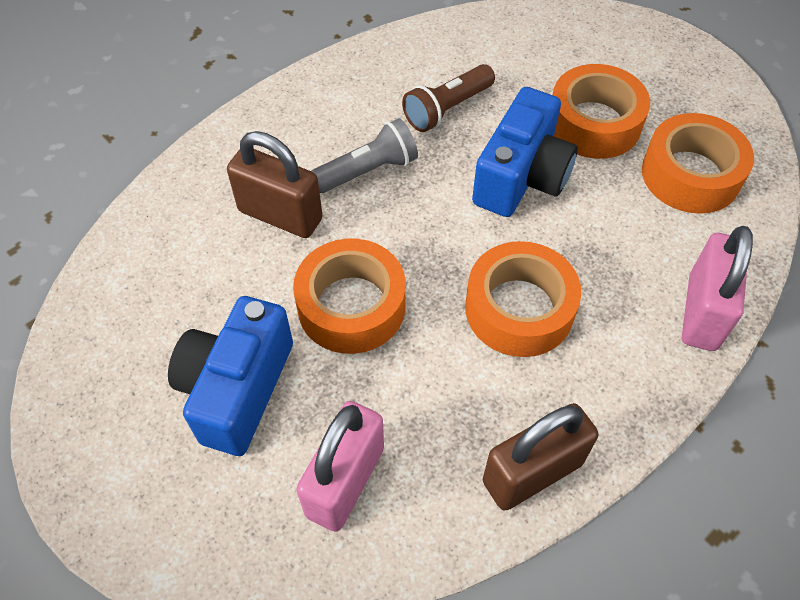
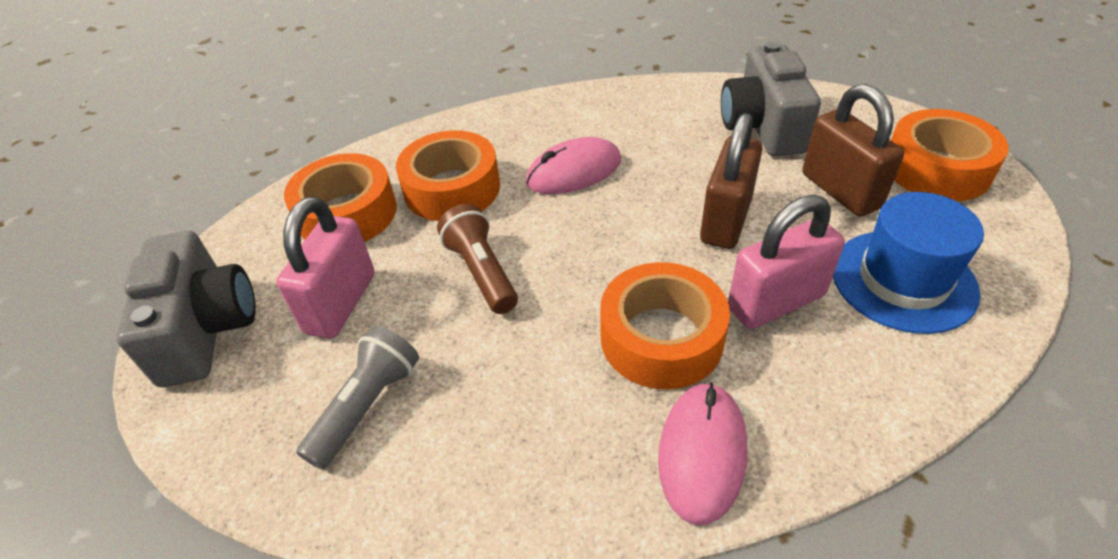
blue camera: [168,296,293,456] [472,87,578,217] = 2 -> none = 0
blue hat: none = 0 -> [833,192,984,334] = 1
grey camera: none = 0 -> [116,231,256,387] [721,41,821,156] = 2
pink mouse: none = 0 -> [526,137,621,194] [658,382,747,525] = 2

